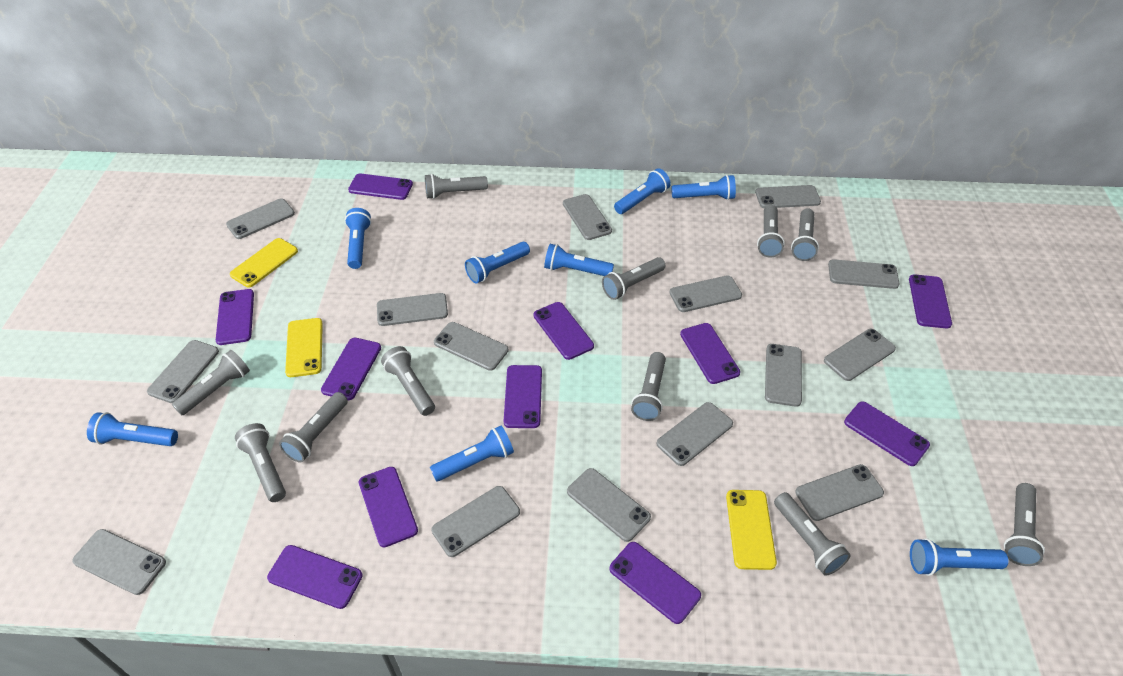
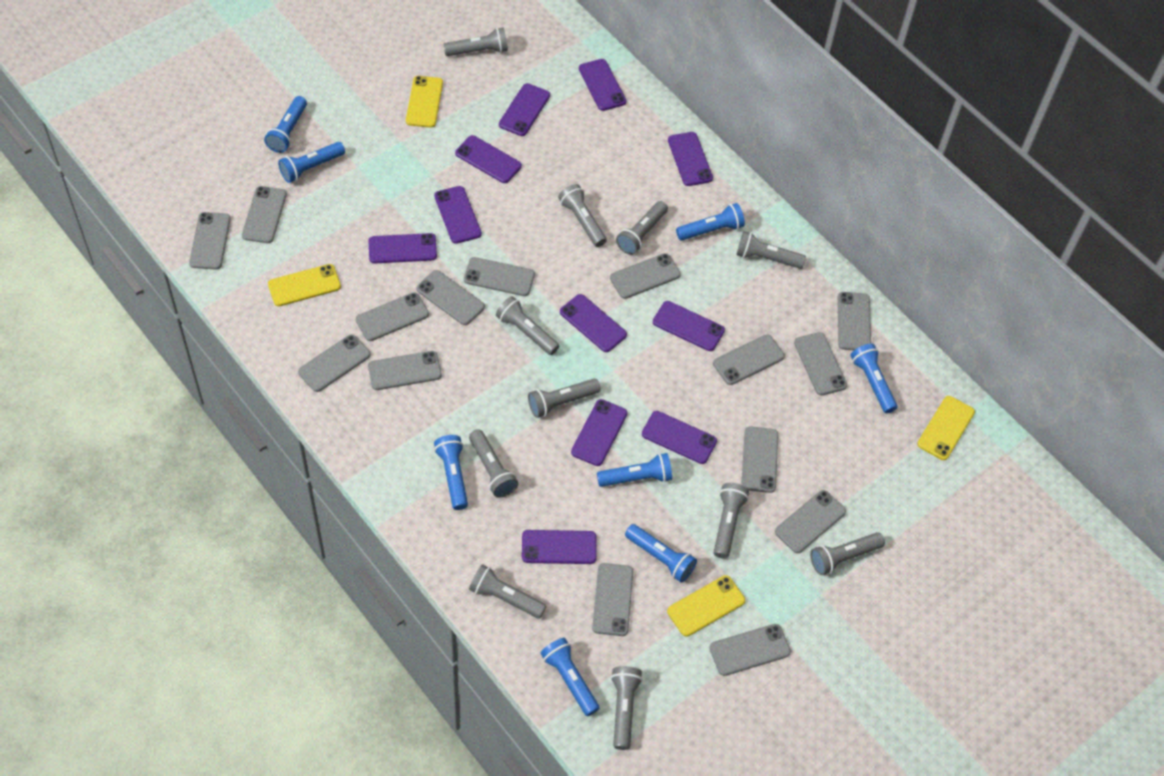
yellow phone: [230,238,298,288] [285,318,323,377] [726,490,777,570] = 3 -> [268,264,341,306] [406,76,443,128] [667,575,745,637] [917,396,975,460] = 4

